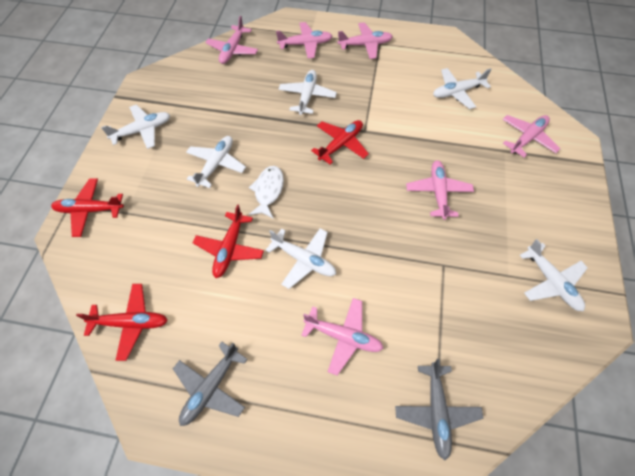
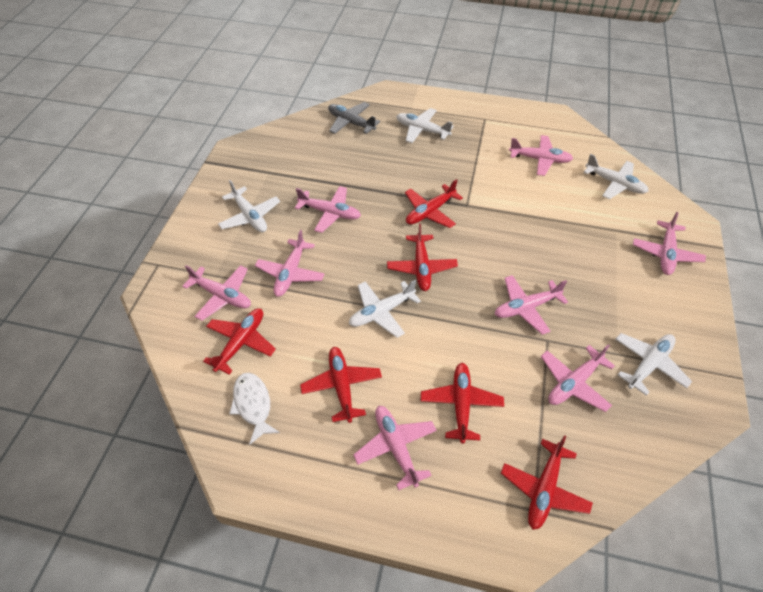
grey plane: [173,342,248,426] [395,359,484,460] = 2 -> [328,102,380,134] = 1
pink plane: [205,16,258,64] [276,22,332,58] [301,298,384,375] [338,22,393,59] [406,161,474,220] [502,115,561,158] = 6 -> [182,265,251,321] [255,230,325,297] [295,186,361,233] [353,406,437,490] [495,275,568,335] [509,135,573,176] [541,344,615,412] [633,212,706,275] = 8
red plane: [51,178,124,237] [76,284,168,361] [193,204,264,278] [311,120,369,164] = 4 -> [203,308,276,375] [300,347,382,423] [387,223,458,291] [405,179,463,228] [421,363,504,444] [501,435,593,530] = 6
white plane: [101,104,170,149] [186,136,246,188] [266,228,336,289] [278,70,337,115] [433,68,492,109] [520,239,588,311] = 6 -> [218,180,280,232] [349,280,421,338] [396,108,454,143] [583,154,649,200] [615,333,692,396] = 5

